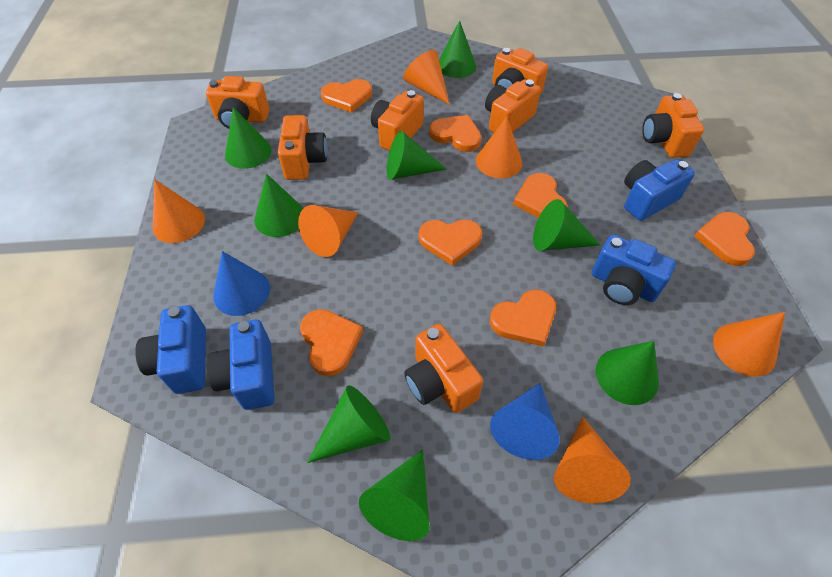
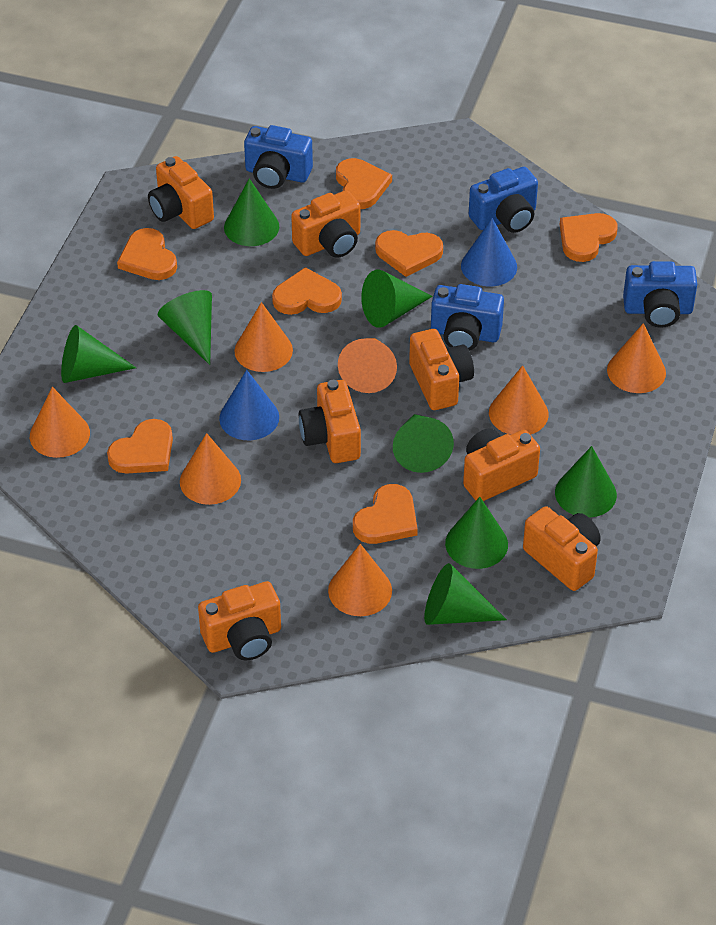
orange cone: [152,180,205,243] [298,205,358,257] [403,50,450,105] [476,117,522,178] [554,417,631,504] [713,312,785,377] = 6 -> [30,387,90,458] [180,433,241,505] [235,302,293,372] [328,544,392,616] [338,338,397,393] [489,365,549,435] [607,323,666,393] = 7

